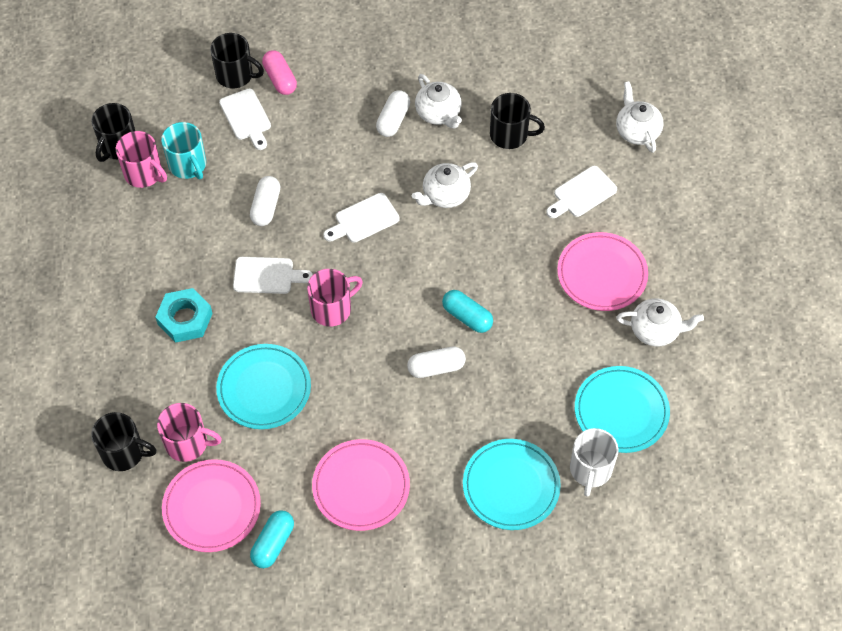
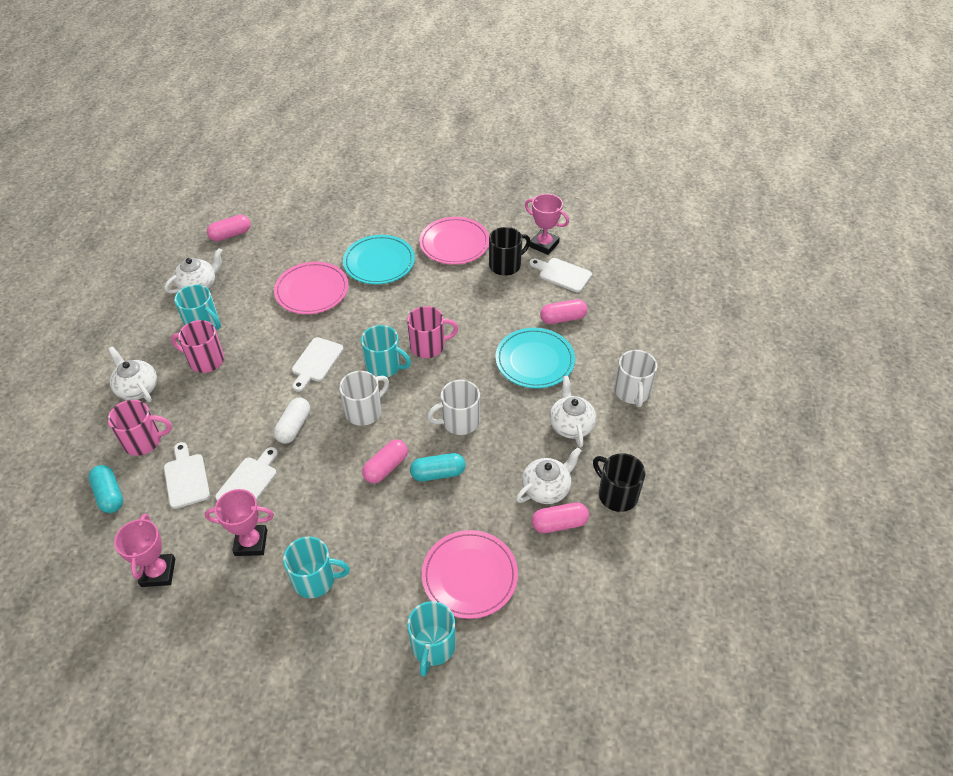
black mug: [91,412,156,471] [92,103,135,162] [210,33,264,88] [490,93,545,149] = 4 -> [489,227,531,276] [593,453,646,512] = 2
pink capsule: [262,50,297,95] = 1 -> [207,215,251,241] [362,439,408,483] [532,502,589,533] [540,299,588,324] = 4
pink trophy: none = 0 -> [114,514,175,587] [205,489,274,556] [525,194,569,255] = 3
turquoise mug: [161,122,206,179] = 1 -> [174,285,221,330] [283,536,350,598] [361,325,411,377] [407,601,456,677] = 4
turquoise nut: [155,288,213,343] = 1 -> none = 0
turquoise plate: [216,344,311,429] [463,439,561,530] [575,366,670,453] = 3 -> [343,235,415,284] [495,328,575,388] = 2
white capsule: [250,176,280,226] [376,90,410,137] [407,346,466,378] = 3 -> [274,398,310,444] = 1
white mug: [570,428,619,497] = 1 -> [339,371,389,426] [427,380,480,435] [614,350,657,407] = 3

